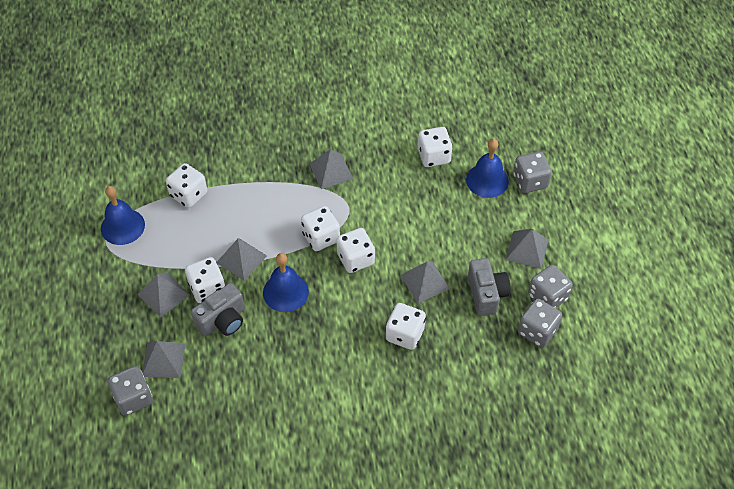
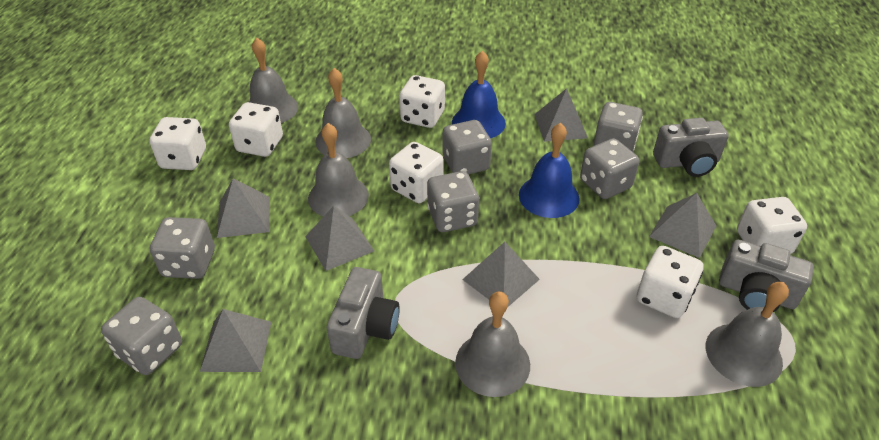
blue bell: [101,186,145,245] [263,253,309,312] [466,139,509,198] = 3 -> [452,51,506,138] [519,123,579,218] = 2
grey bell: none = 0 -> [249,37,298,123] [308,123,369,217] [315,68,371,158] [455,291,530,397] [706,282,789,387] = 5
grey camera: [191,283,245,336] [468,258,511,316] = 2 -> [327,267,400,359] [653,118,729,177] [719,240,814,312] = 3
grey dice: [107,366,153,416] [513,152,552,193] [518,299,562,347] [528,265,573,308] = 4 -> [101,297,182,375] [150,217,215,279] [427,171,479,232] [443,120,492,174] [580,138,639,199] [594,102,643,152] = 6

